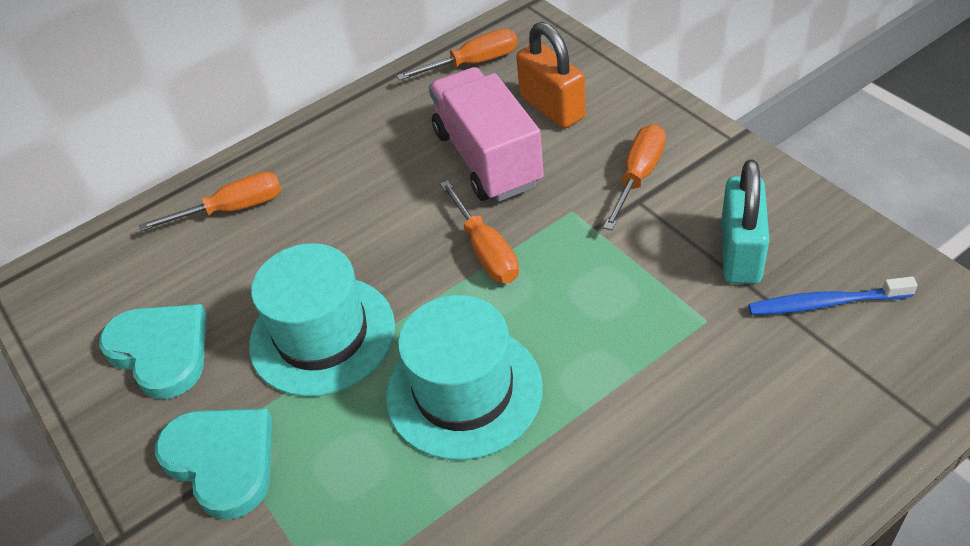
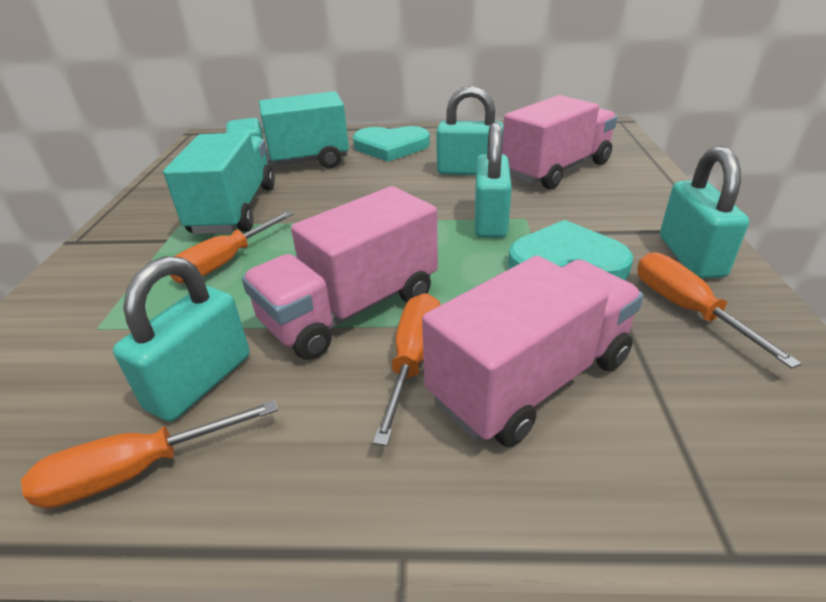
blue toothbrush: [748,277,917,315] = 1 -> none = 0
orange padlock: [516,22,586,128] = 1 -> none = 0
pink truck: [429,67,544,202] = 1 -> [242,186,438,360] [422,256,644,447] [502,95,617,189] = 3
turquoise hat: [249,243,395,397] [386,295,543,460] = 2 -> none = 0
turquoise padlock: [721,160,769,284] = 1 -> [113,256,250,422] [436,86,503,176] [475,122,512,238] [660,146,749,279] = 4
turquoise truck: none = 0 -> [163,132,275,234] [226,91,349,168] = 2

